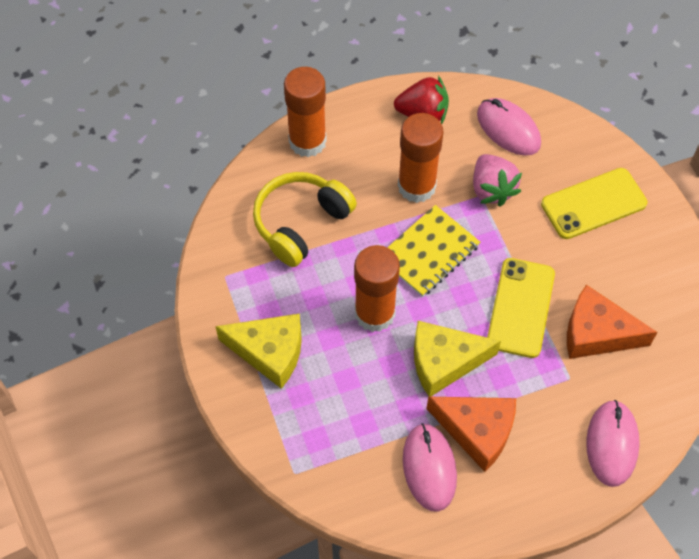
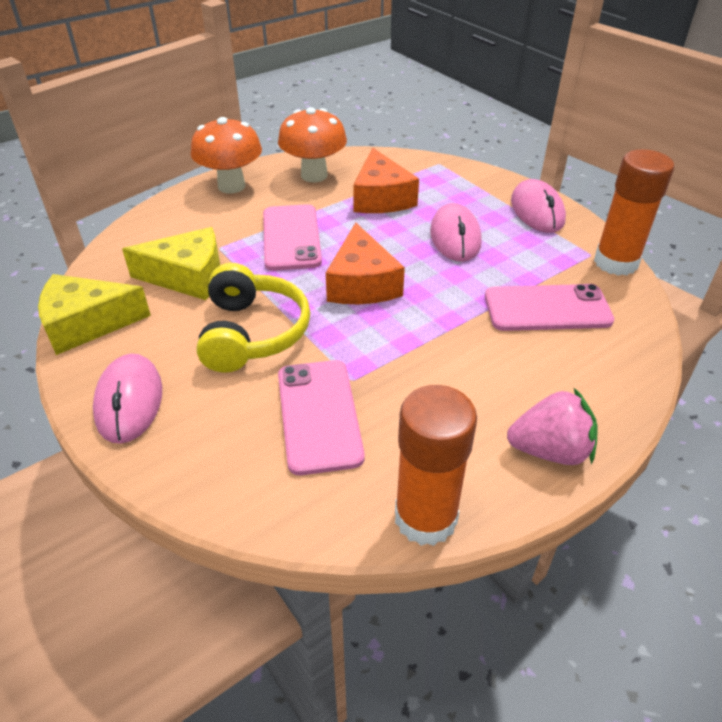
orange glue stick: [284,67,327,158] [354,245,400,332] [398,113,444,203] = 3 -> [395,385,477,546] [594,149,674,276] = 2
orange mushroom: none = 0 -> [191,117,262,193] [278,107,347,182] = 2
pink phone: none = 0 -> [263,204,322,271] [278,360,365,475] [485,284,614,331] = 3
red strawberry: [394,76,449,124] = 1 -> none = 0
yellow notebook: [387,205,480,297] = 1 -> none = 0
yellow phone: [487,258,555,358] [541,168,647,239] = 2 -> none = 0

